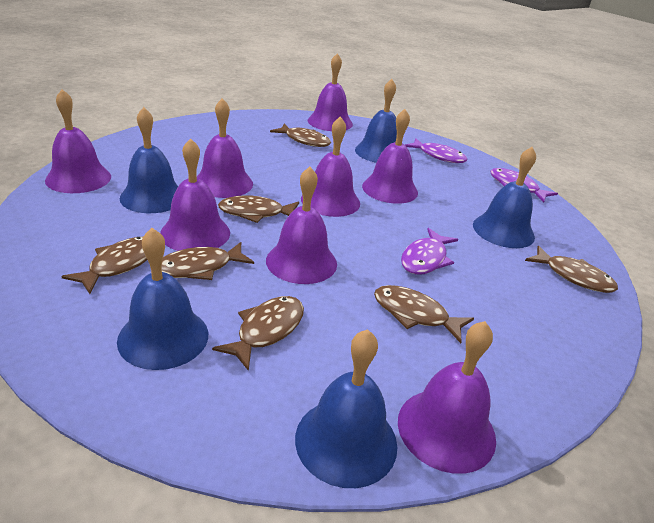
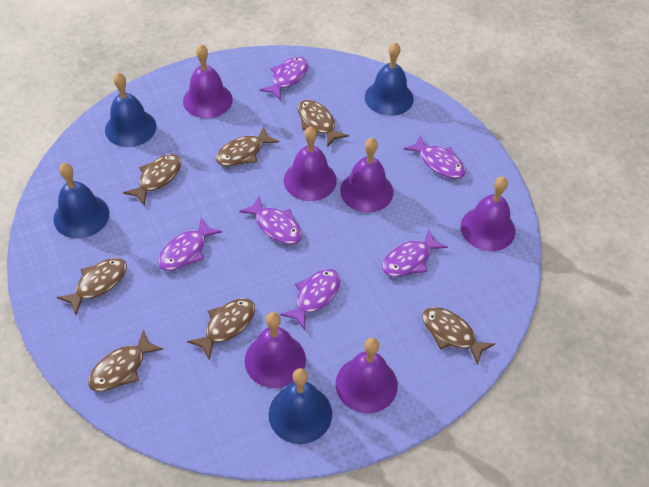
blue bell: [117,228,208,370] [120,107,178,213] [295,329,398,488] [355,79,397,163] [473,147,536,248] = 5 -> [54,163,109,239] [105,73,156,147] [269,368,332,444] [365,42,414,116] = 4
purple bell: [45,89,111,193] [160,138,230,251] [197,98,253,198] [266,166,337,284] [301,116,360,217] [308,53,353,131] [362,109,418,204] [398,321,496,474] = 8 -> [183,45,233,118] [245,312,306,388] [284,126,337,201] [336,338,398,413] [340,138,393,213] [461,177,515,251] = 6
purple fish: [401,228,458,275] [405,138,467,163] [490,168,558,203] = 3 -> [158,217,222,271] [239,196,302,244] [259,57,308,100] [280,269,340,330] [382,229,448,277] [404,134,466,179] = 6

